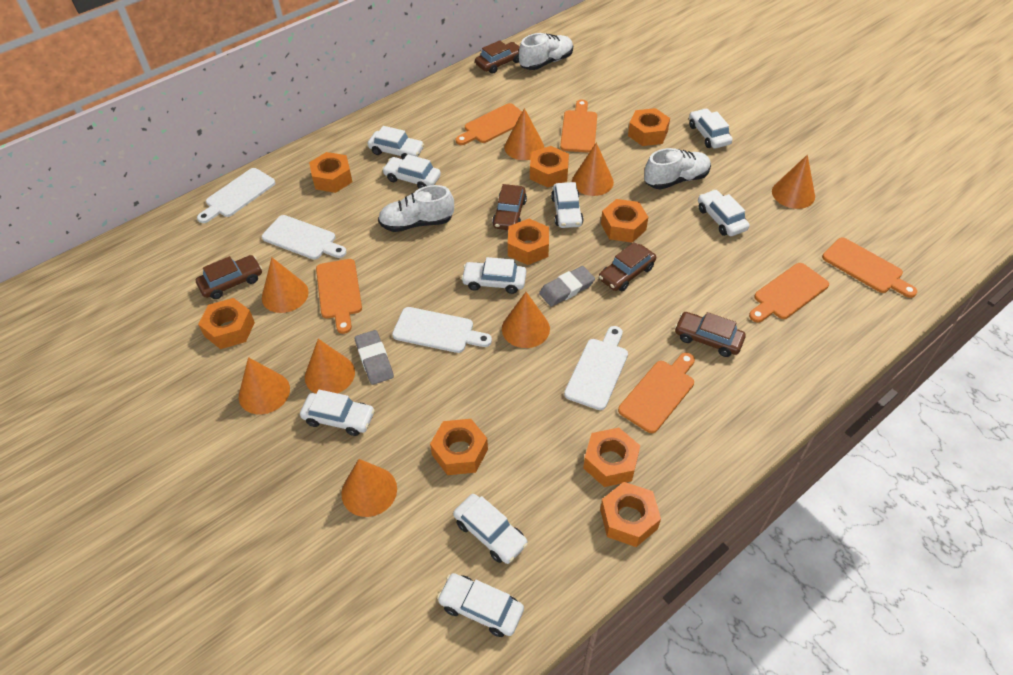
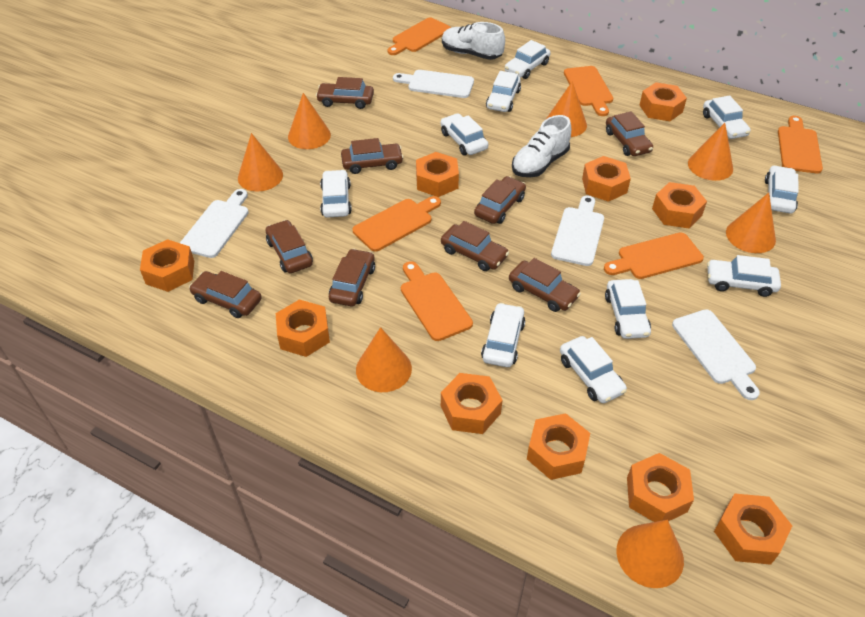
brown car: [196,255,262,299] [475,40,520,74] [492,184,527,230] [599,242,656,291] [675,312,746,357] = 5 -> [189,271,262,318] [266,220,313,273] [316,77,374,109] [329,249,375,306] [341,138,404,174] [441,221,509,271] [474,176,526,224] [509,258,581,312] [606,111,653,156] = 9
grey eraser: [355,330,394,385] [539,266,595,307] = 2 -> none = 0
orange cone: [239,357,290,415] [262,258,309,313] [305,339,355,394] [341,459,397,517] [502,292,550,348] [504,108,544,160] [572,142,614,196] [772,155,815,209] = 8 -> [238,133,283,192] [288,93,331,149] [356,327,412,392] [546,81,587,137] [616,520,684,588] [688,123,733,181] [726,193,776,253] = 7
orange nut: [198,298,255,349] [309,152,352,193] [430,419,488,475] [508,219,549,265] [530,146,569,188] [583,428,640,487] [600,482,661,547] [601,199,648,243] [628,108,670,146] = 9 -> [140,239,194,292] [276,299,330,357] [416,152,459,197] [441,373,502,434] [527,413,590,480] [582,156,631,202] [627,453,694,522] [639,82,687,121] [652,182,707,228] [714,494,792,565] = 10
white car: [300,390,375,436] [368,126,424,159] [382,154,441,188] [437,573,524,637] [453,494,528,564] [461,257,526,294] [551,182,584,228] [689,108,733,149] [698,189,750,236] = 9 -> [320,170,352,218] [440,113,488,155] [481,303,525,367] [486,71,521,112] [505,40,551,79] [560,336,627,403] [605,279,651,339] [703,96,751,139] [707,255,781,297] [765,165,799,213] = 10
white shoe: [378,185,454,232] [519,33,573,70] [644,148,711,190] = 3 -> [442,22,505,60] [512,115,571,177] = 2

